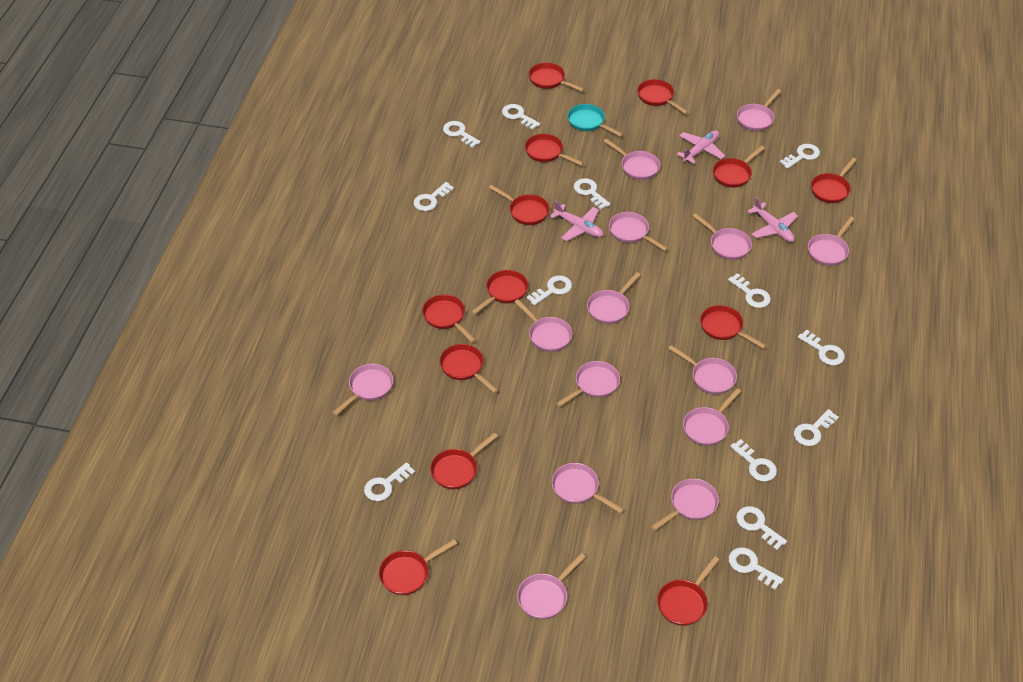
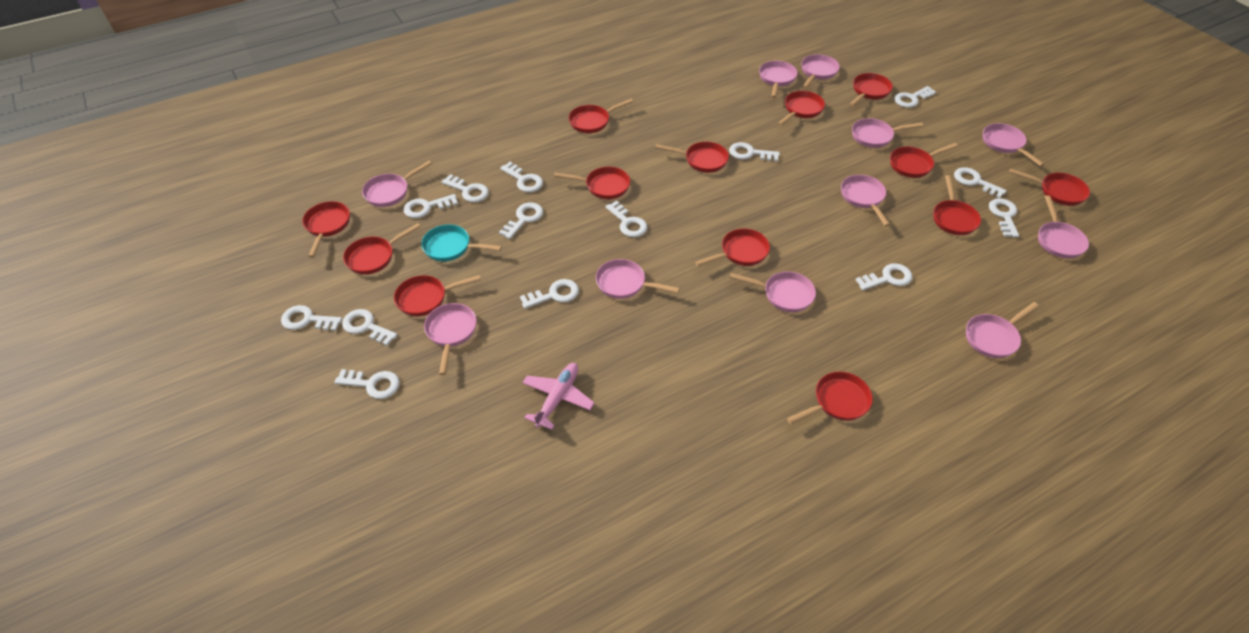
pink pan: [332,364,393,416] [515,299,572,352] [517,553,586,619] [552,463,624,513] [556,361,620,407] [587,272,640,324] [604,138,660,180] [609,212,668,251] [651,478,719,531] [668,345,737,394] [683,388,741,446] [693,213,752,260] [737,89,781,131] [808,216,854,266] = 14 -> [362,161,432,207] [424,303,477,375] [596,259,680,299] [730,272,816,312] [759,61,798,98] [801,54,840,88] [841,175,890,226] [852,118,924,148] [966,302,1039,358] [983,123,1044,166] [1038,195,1089,259] = 11
pink plane: [550,201,603,241] [677,130,725,164] [747,197,798,242] = 3 -> [522,363,594,430] = 1
white key: [364,462,415,501] [414,182,454,211] [443,121,481,148] [502,104,540,130] [527,275,572,306] [574,178,611,209] [728,273,771,308] [729,547,784,590] [730,439,777,482] [736,506,787,550] [780,144,820,169] [794,409,839,446] [798,330,845,365] = 13 -> [281,305,342,331] [334,369,400,399] [342,309,397,346] [403,194,458,218] [441,174,489,202] [499,202,543,239] [500,162,543,192] [520,279,579,309] [605,201,647,237] [729,142,780,162] [855,263,913,290] [894,86,936,108] [954,167,1007,198] [989,198,1019,237] = 14

